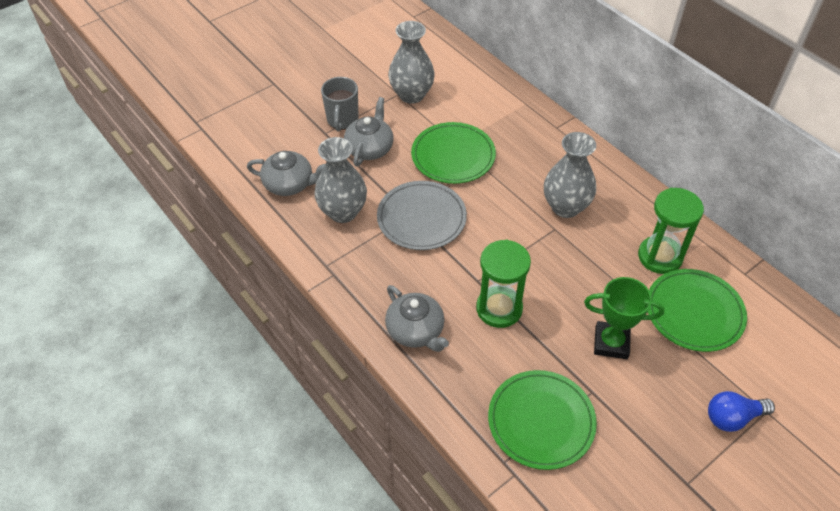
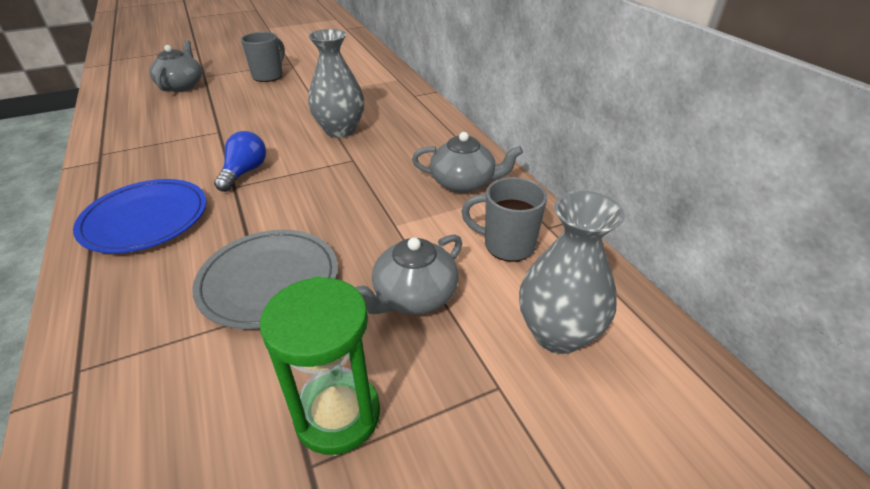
blue plate: none = 0 -> [73,179,207,253] = 1
green hourglass: [476,240,531,328] [638,188,704,274] = 2 -> [260,277,380,455] = 1
green plate: [411,122,496,184] [488,370,597,470] [648,269,747,352] = 3 -> none = 0
green trophy: [584,277,664,359] = 1 -> none = 0
grey mug: [321,77,358,131] = 1 -> [241,32,285,82] [461,177,547,262] = 2
grey vase: [314,137,367,223] [388,21,435,104] [544,132,596,218] = 3 -> [308,29,364,138] [519,191,625,354] = 2

